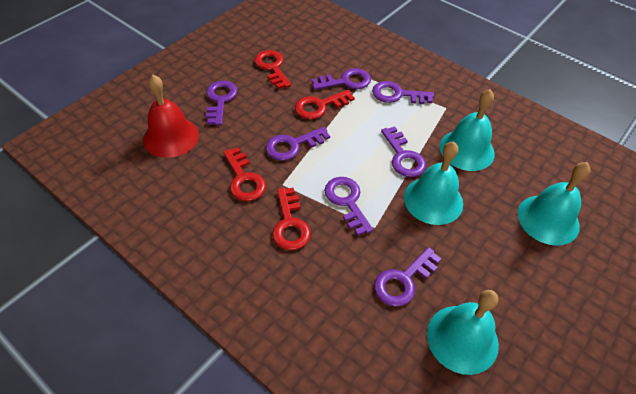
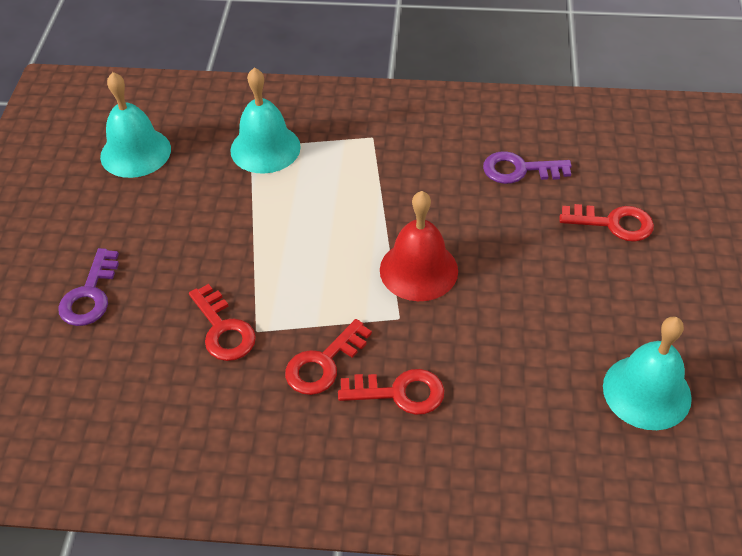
purple key: [205,81,237,125] [266,127,330,161] [312,68,371,90] [324,177,373,236] [372,81,434,104] [374,247,441,307] [381,126,426,177] = 7 -> [58,248,119,326] [483,151,572,184] = 2
turquoise bell: [404,141,463,225] [427,290,499,375] [439,89,495,171] [517,162,591,246] = 4 -> [100,72,171,178] [230,68,301,174] [603,317,692,430] = 3

